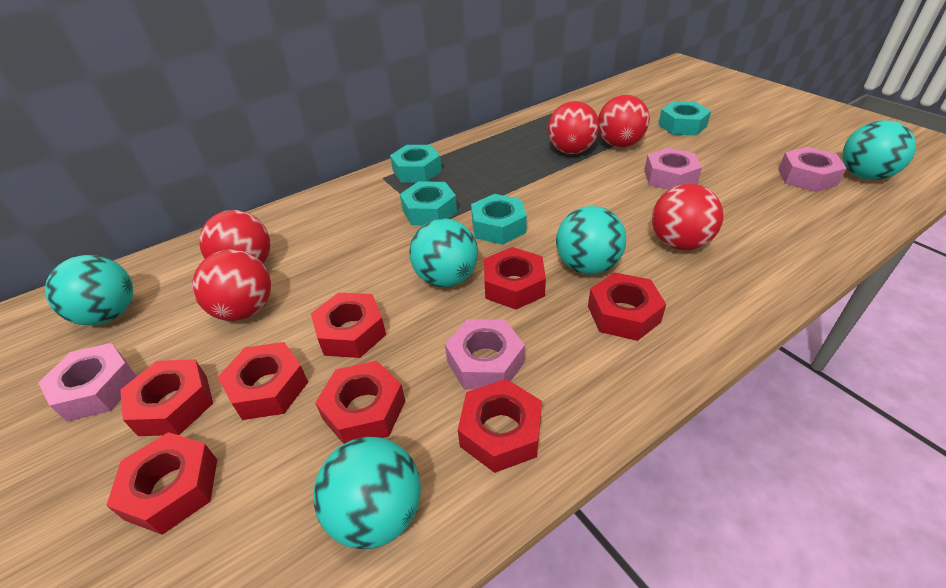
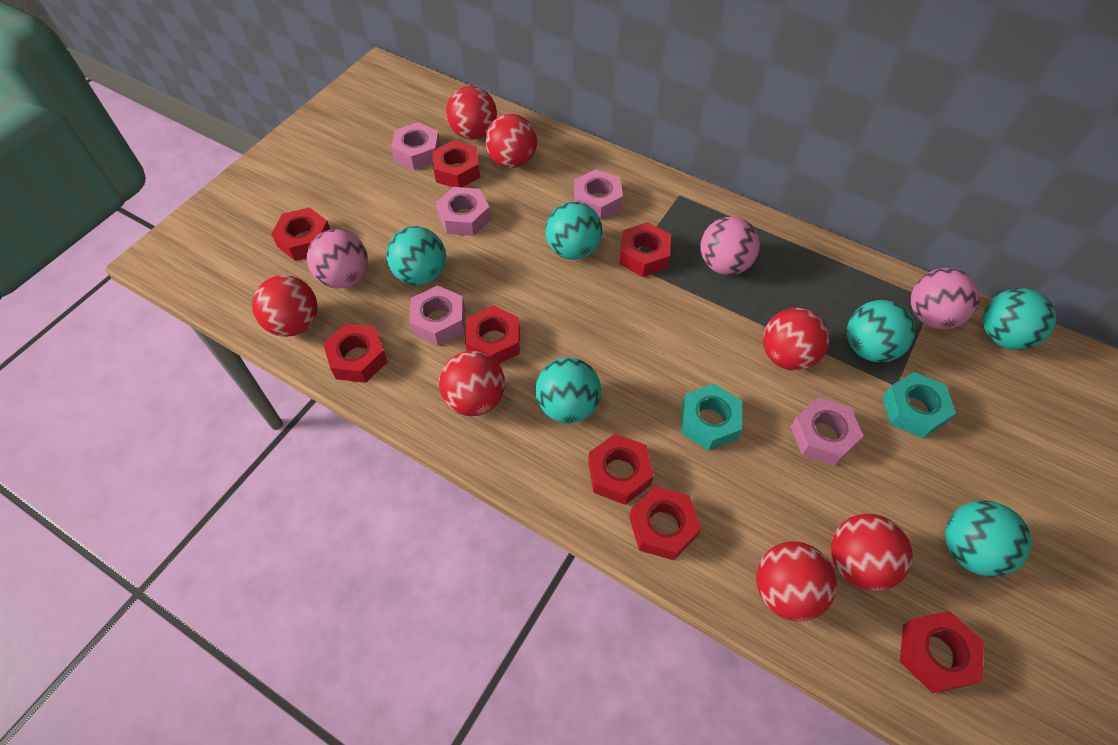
pink ball: none = 0 -> [307,229,368,288] [701,217,760,275] [911,268,980,329] = 3
pink nut: [38,343,137,422] [445,319,525,390] [644,148,702,190] [778,147,847,192] = 4 -> [391,122,441,170] [409,285,465,345] [436,187,491,236] [574,169,623,221] [791,398,864,465] = 5
red ball: [192,250,271,321] [199,210,270,263] [548,101,599,154] [598,95,650,148] [652,184,723,250] = 5 -> [252,275,318,337] [439,351,505,416] [446,86,497,140] [485,114,537,168] [756,541,837,621] [763,308,829,371] [831,514,913,591] = 7
turquoise ball: [45,255,133,325] [313,436,421,550] [410,218,478,287] [556,206,626,275] [842,120,916,180] = 5 -> [386,226,446,285] [535,357,601,423] [545,202,602,260] [847,300,915,363] [945,501,1032,577] [983,288,1056,350] = 6
turquoise nut: [390,145,442,182] [400,181,457,225] [471,194,527,245] [658,101,711,136] = 4 -> [681,383,742,451] [883,372,956,439] = 2

